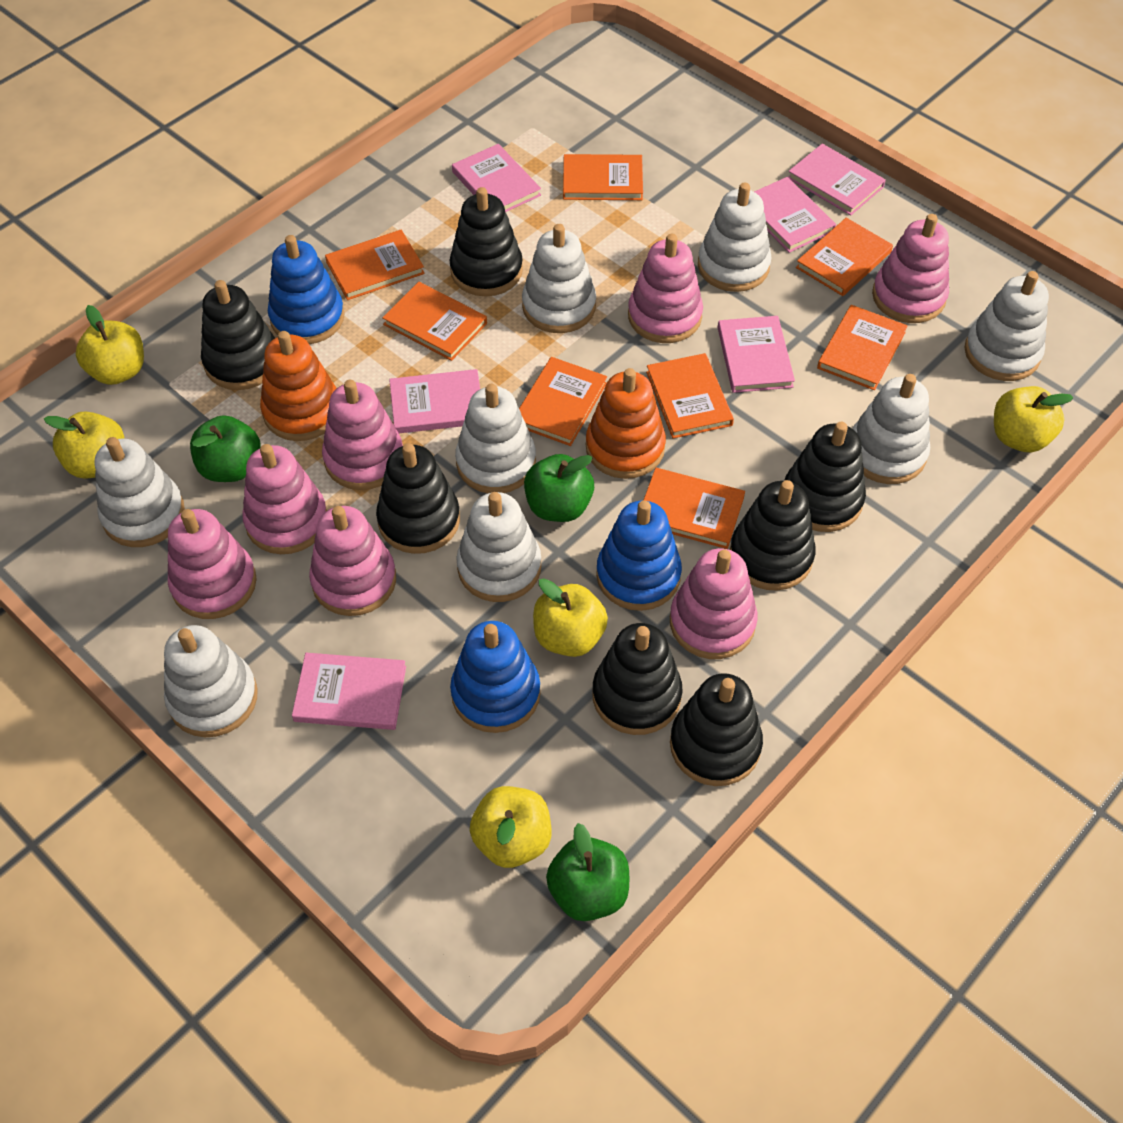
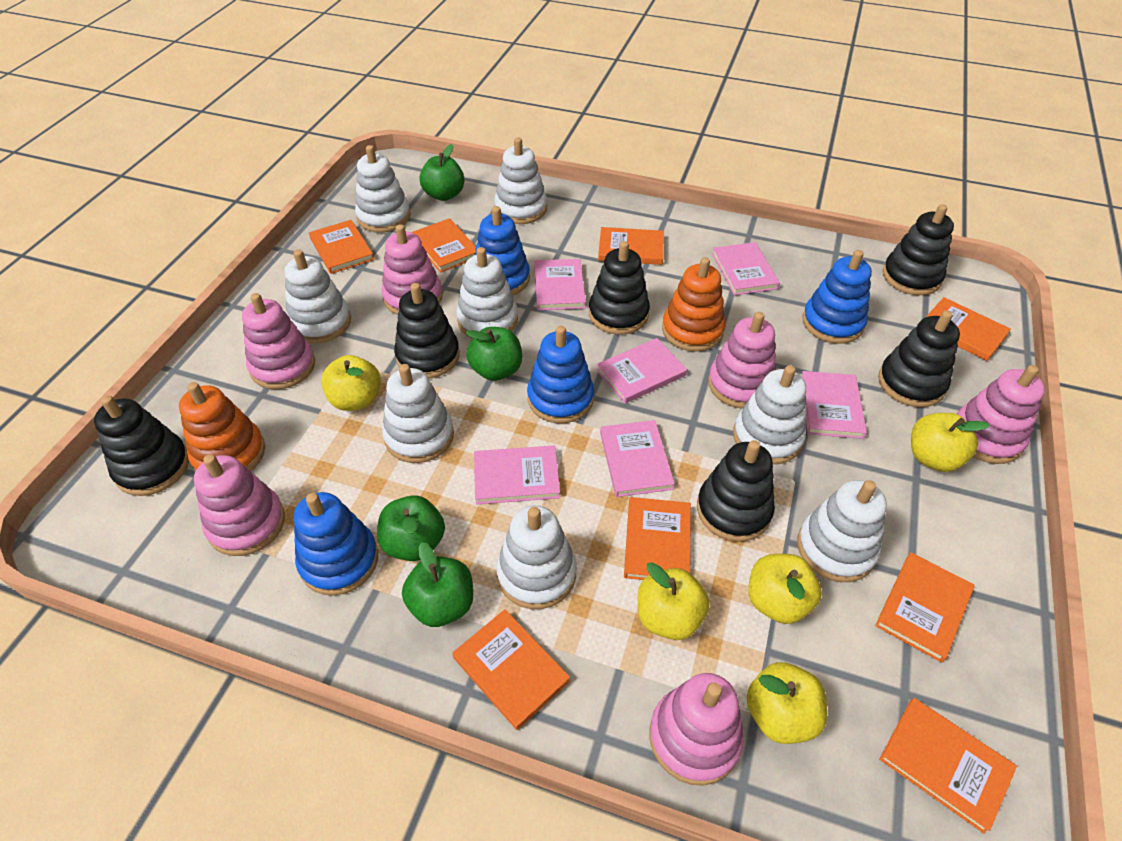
black stacking toy: [201,280,275,390] [376,443,460,554] [450,187,523,296] [592,623,683,735] [670,673,763,786] [730,480,816,591] [784,422,866,532] = 7 -> [94,395,189,496] [394,283,460,378] [589,241,650,335] [697,440,775,542] [878,310,960,407] [883,204,954,295] = 6
blue stacking toy: [268,235,345,344] [450,621,541,733] [596,500,682,611] = 3 -> [294,492,378,596] [475,206,530,295] [527,326,594,423] [802,250,872,344] = 4
green apple: [190,415,261,482] [524,454,594,522] [546,823,629,921] = 3 -> [377,495,445,561] [402,542,473,627] [419,144,465,201] [465,327,522,381] = 4
pink stacking toy: [168,509,257,619] [242,444,327,554] [309,506,396,616] [322,380,403,490] [628,234,703,343] [670,548,758,659] [872,214,949,323] = 7 -> [194,454,285,556] [242,293,315,390] [381,224,443,315] [649,673,744,786] [708,312,776,408] [957,365,1045,464] = 6

